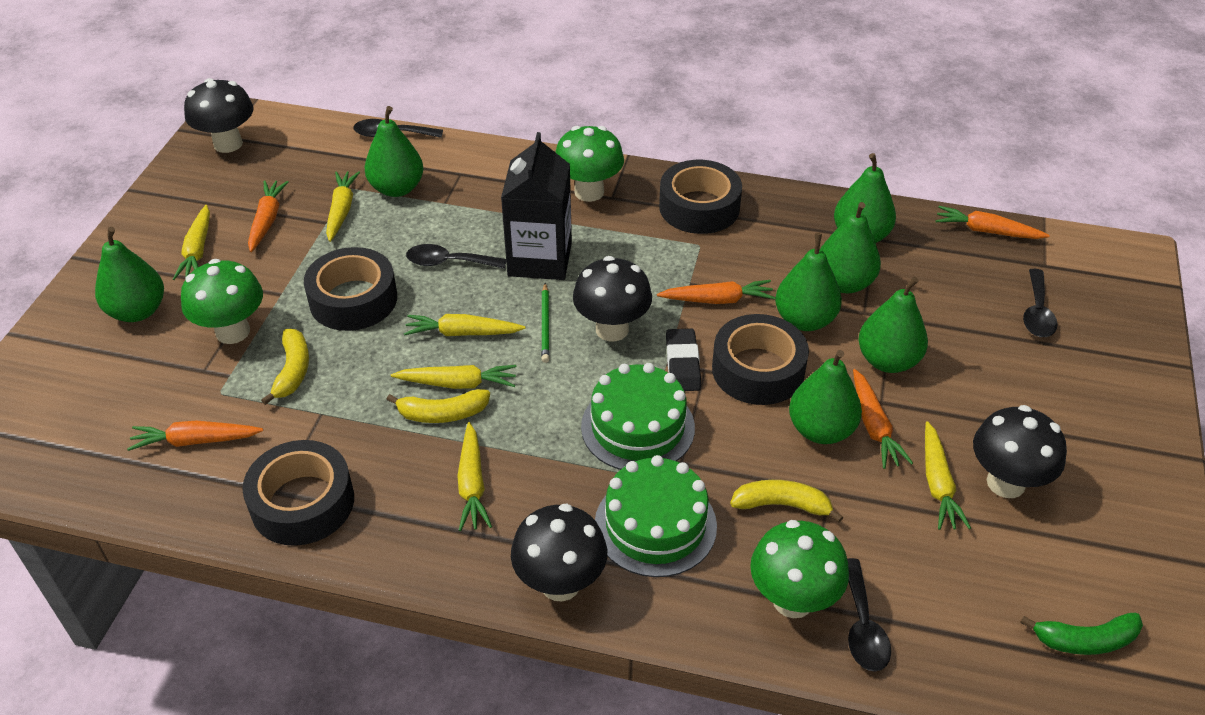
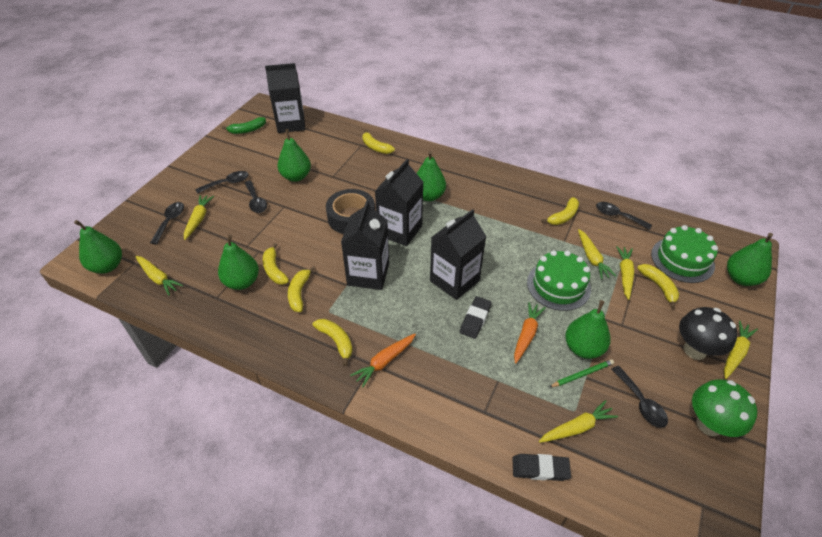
black carton: [501,132,572,280] = 1 -> [265,63,306,133] [341,200,389,290] [375,159,423,246] [430,209,486,300] = 4
black eraser: [666,329,701,391] = 1 -> [460,296,492,339] [512,454,571,481] = 2
black mushroom: [184,78,254,153] [511,504,607,602] [573,256,652,341] [973,405,1067,498] = 4 -> [679,307,738,360] = 1
black spoon: [353,119,443,138] [406,244,506,269] [847,558,891,672] [1023,269,1058,337] = 4 -> [150,202,184,244] [195,171,249,194] [245,181,267,213] [596,202,652,230] [611,366,668,428] = 5
black tape: [243,440,354,546] [304,247,397,331] [659,160,742,234] [712,314,809,405] = 4 -> [326,189,375,234] = 1
green mushroom: [181,259,263,344] [555,126,624,202] [750,520,849,618] = 3 -> [692,379,757,437] = 1
green pear: [95,227,164,322] [365,106,424,197] [775,233,842,331] [789,350,862,444] [820,202,881,293] [834,153,896,243] [859,276,928,373] = 7 -> [74,220,122,274] [218,234,259,290] [278,129,311,182] [417,151,446,201] [565,300,611,359] [727,233,773,286] = 6
orange carrot: [127,421,263,451] [248,181,288,252] [657,280,775,304] [853,369,913,469] [936,206,1050,239] = 5 -> [350,334,416,387] [514,302,546,363] = 2
yellow banana: [261,329,309,405] [386,389,490,423] [730,480,843,523] = 3 -> [263,243,289,285] [288,266,316,312] [312,319,353,366] [362,130,395,154] [541,197,579,225] [637,264,679,309] = 6

